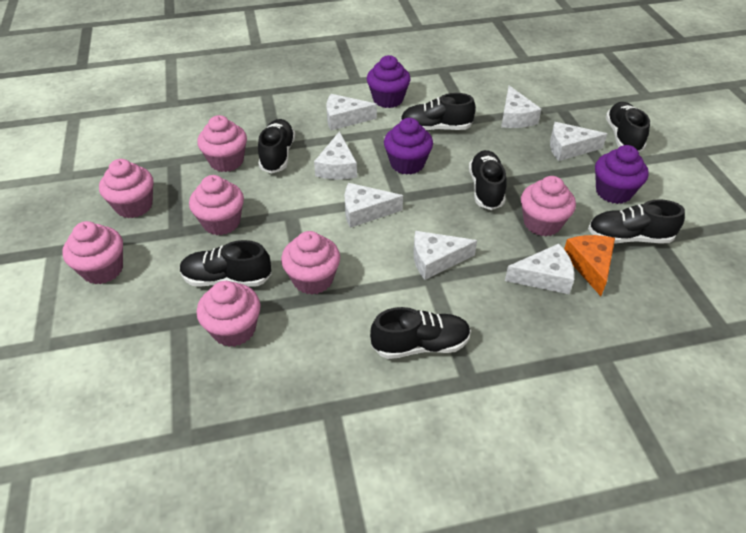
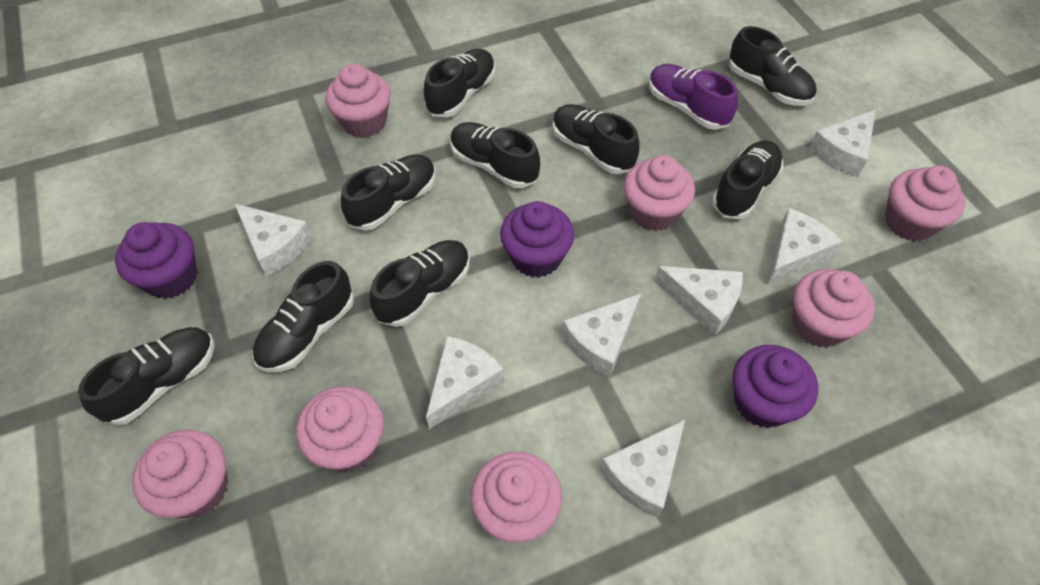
black shoe: [180,240,271,287] [258,119,295,174] [370,307,471,359] [400,93,476,131] [469,150,507,210] [588,199,685,243] [606,102,650,152] = 7 -> [78,327,215,425] [253,261,354,372] [341,155,436,230] [370,240,470,327] [424,49,496,117] [451,122,540,188] [552,104,640,174] [712,140,784,219] [729,26,817,106] = 9
orange cheese: [564,235,615,296] = 1 -> none = 0
purple shoe: none = 0 -> [649,64,738,130] = 1

